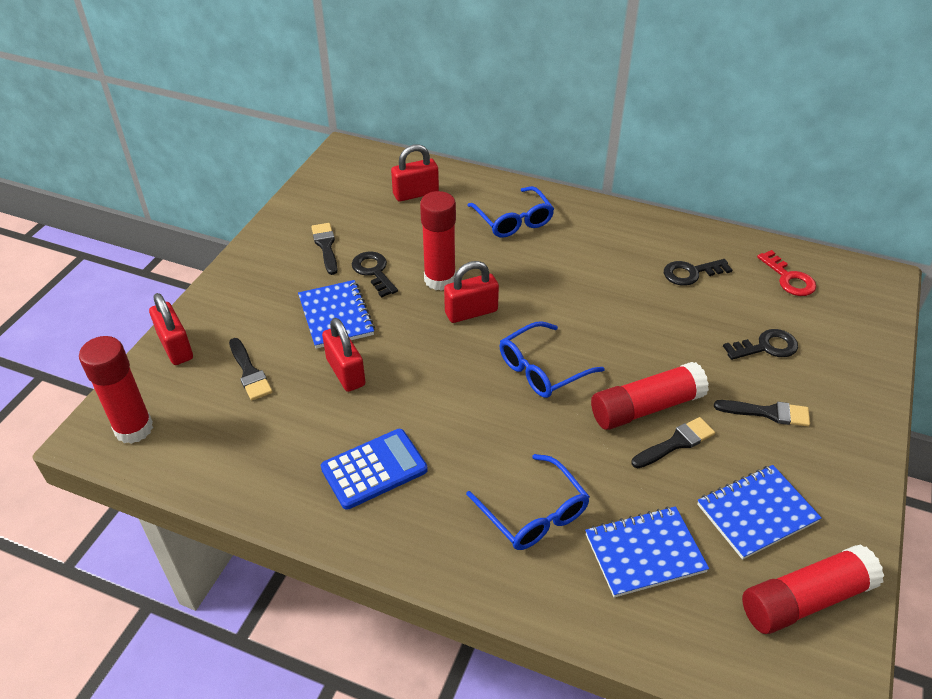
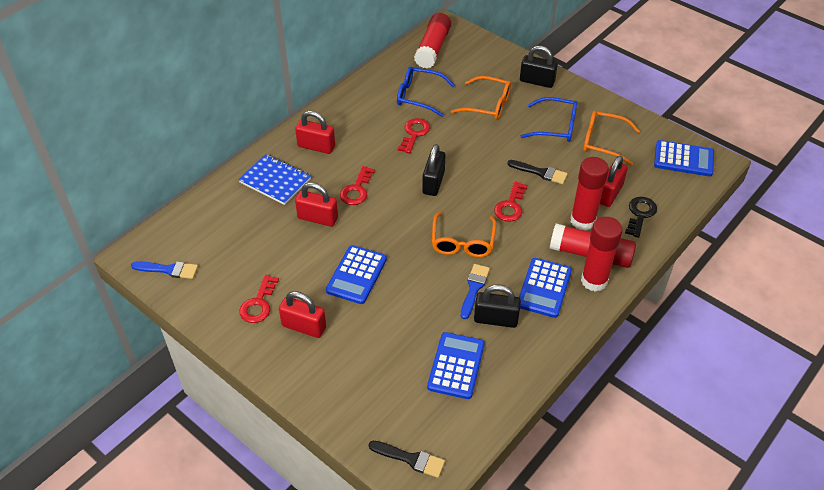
black brush: [229,338,273,400] [311,223,338,275] [631,417,715,468] [714,400,810,426] = 4 -> [369,441,445,478] [507,160,568,184] = 2
black key: [352,251,398,298] [664,259,732,286] [723,329,798,360] = 3 -> [625,197,657,238] = 1
black padlock: none = 0 -> [422,144,445,196] [474,284,521,328] [520,46,558,88] = 3
blue brush: none = 0 -> [131,261,198,279] [461,264,490,319] = 2
blue calculator: [321,429,428,510] = 1 -> [326,245,387,304] [427,332,485,399] [519,258,572,318] [654,140,714,176] = 4
blue glasses: [466,454,590,550] [467,186,554,238] [500,321,605,398] = 3 -> [397,67,455,117] [521,97,577,142] = 2
blue notebook: [298,280,375,349] [585,506,709,598] [697,465,822,560] = 3 -> [238,154,311,205] = 1
orange glasses: none = 0 -> [432,212,496,257] [451,76,511,120] [583,111,640,165] = 3
red key: [757,250,816,296] = 1 -> [239,275,279,323] [340,166,375,205] [398,118,430,154] [494,182,528,222] = 4

